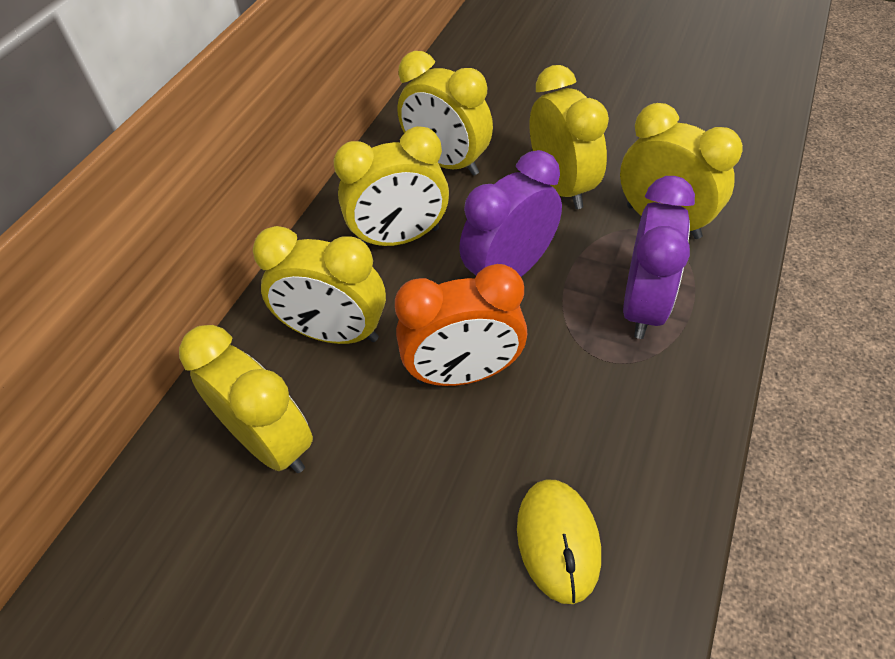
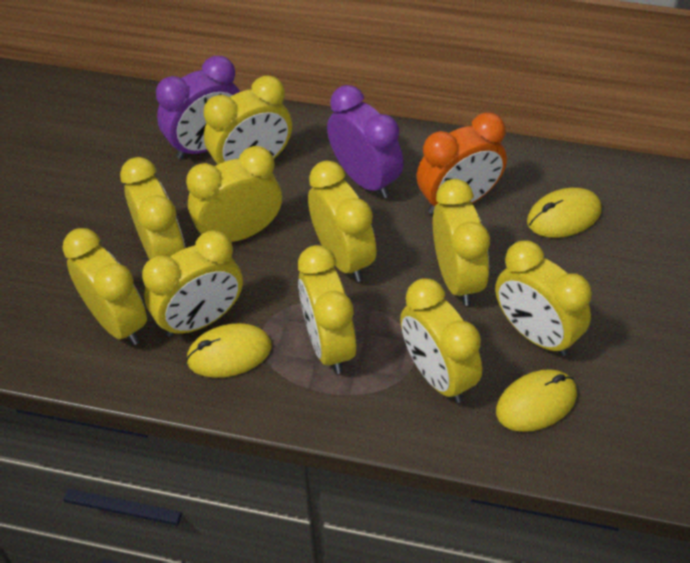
yellow clock: [179,325,313,473] [253,226,386,344] [334,126,449,246] [397,51,493,176] [530,65,609,209] [620,103,743,239] = 6 -> [62,228,147,345] [120,157,185,260] [142,230,243,337] [186,146,282,242] [204,76,292,165] [298,245,356,374] [308,161,377,282] [400,278,482,403] [433,179,490,306] [495,241,592,356] = 10
yellow mouse: [517,479,601,604] = 1 -> [186,323,272,378] [496,369,577,432] [527,188,601,238] = 3

